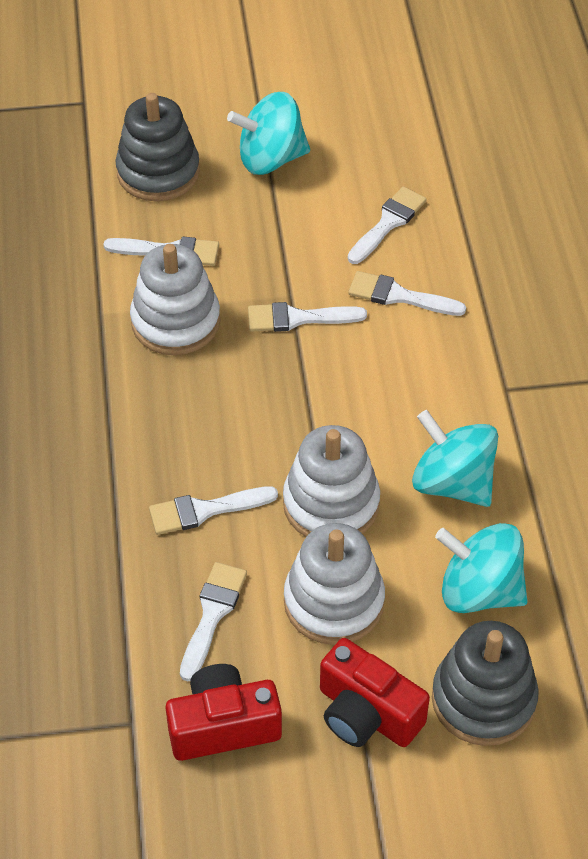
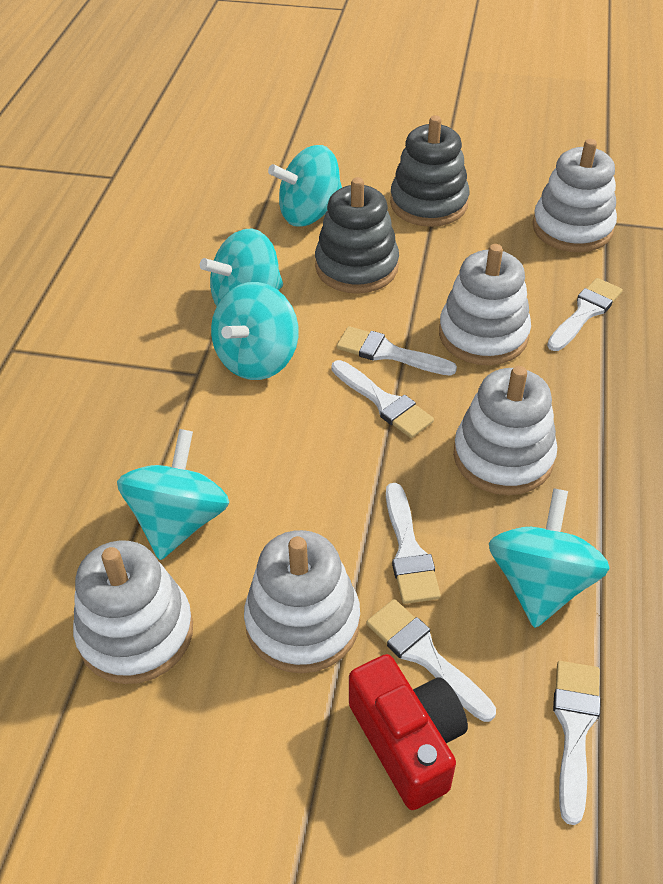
red camera: [166,664,282,761] [320,638,430,747] = 2 -> [349,654,468,810] = 1
turquoise spinning top: [227,92,310,175] [412,410,498,507] [435,523,528,613] = 3 -> [117,429,229,560] [200,229,283,306] [211,282,299,380] [268,145,342,227] [489,488,610,628] = 5
white stacking toy: [130,244,220,355] [283,425,380,537] [284,523,385,645] = 3 -> [73,541,193,684] [244,530,360,673] [439,244,531,365] [453,366,557,495] [532,139,617,252] = 5

